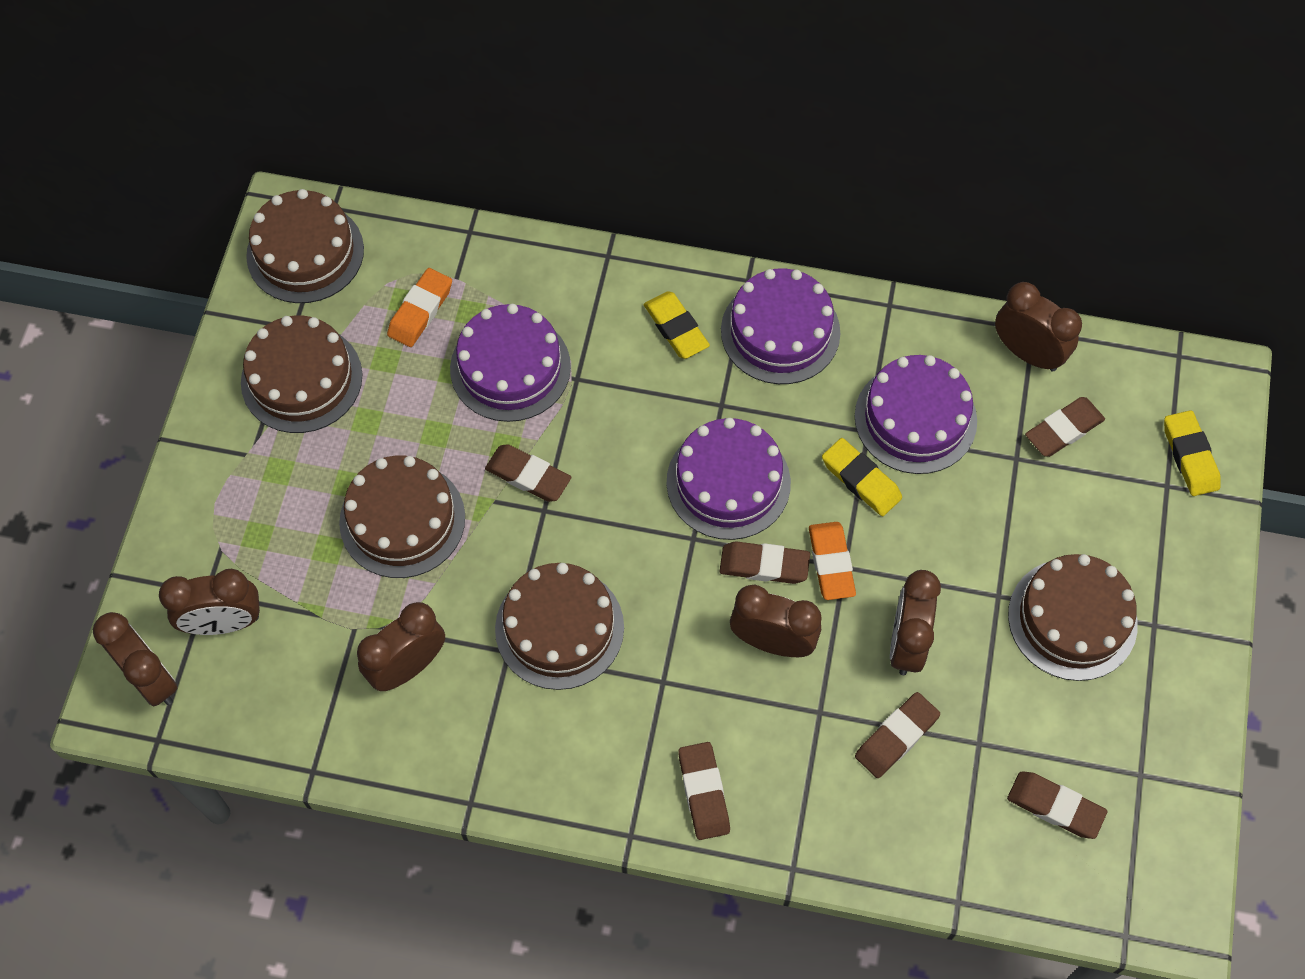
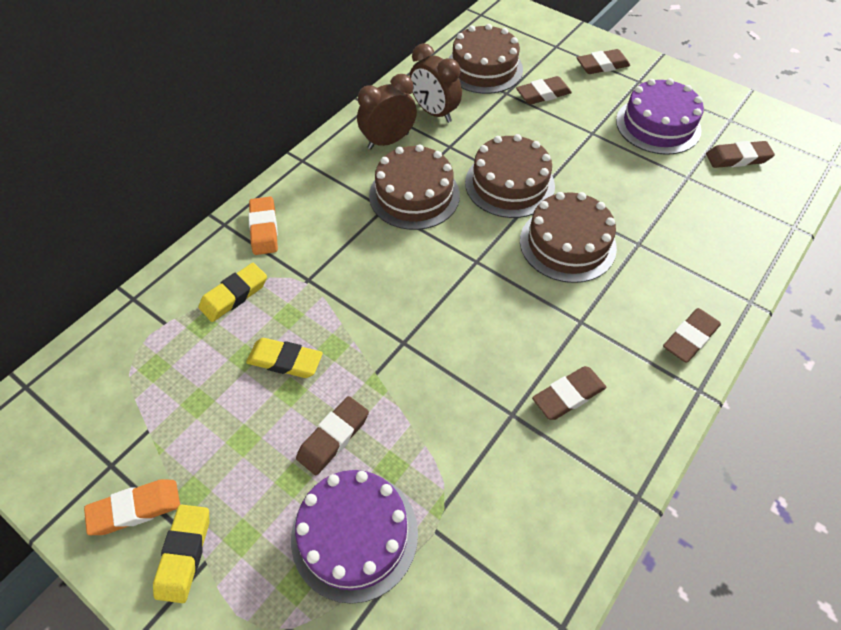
brown cake: [241,316,362,433] [246,189,364,303] [339,455,465,578] [495,563,624,690] [1008,554,1138,681] = 5 -> [369,144,460,230] [449,24,523,94] [465,134,555,218] [520,192,617,283] = 4
brown clock: [93,612,177,706] [159,568,260,635] [357,602,445,691] [730,585,822,657] [890,570,941,675] [995,282,1082,372] = 6 -> [357,74,417,149] [409,43,462,123] = 2
purple cake: [450,304,571,422] [666,418,791,540] [721,268,840,384] [855,355,977,474] = 4 -> [291,470,418,604] [616,78,704,155] = 2

